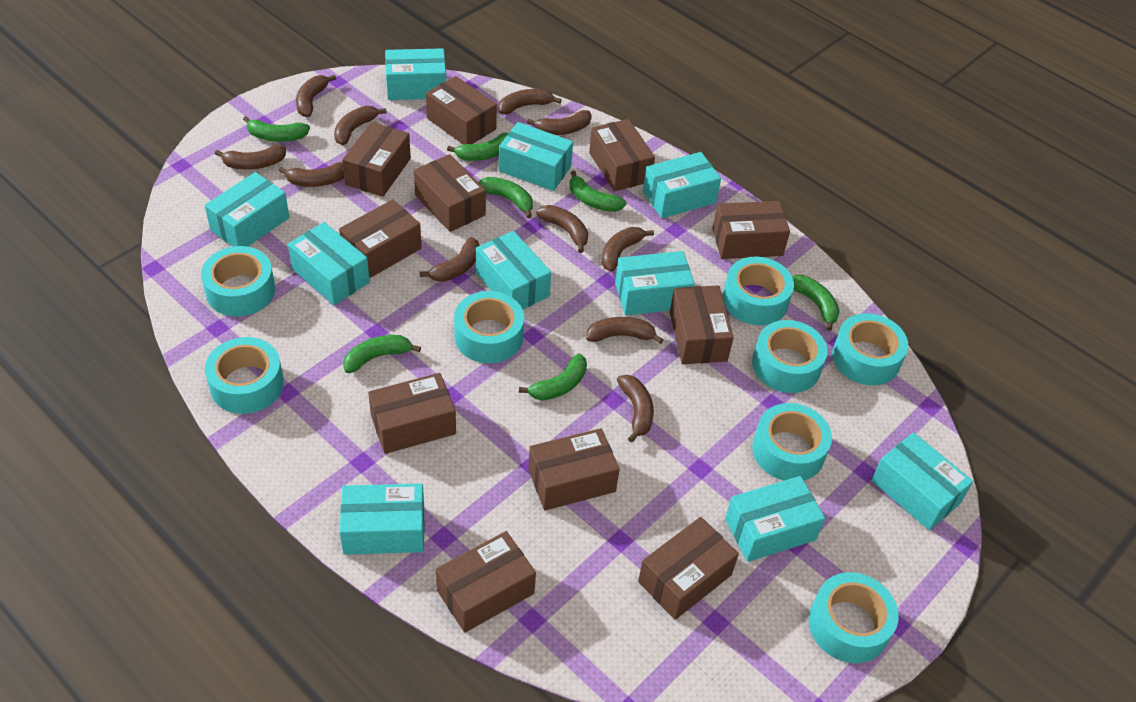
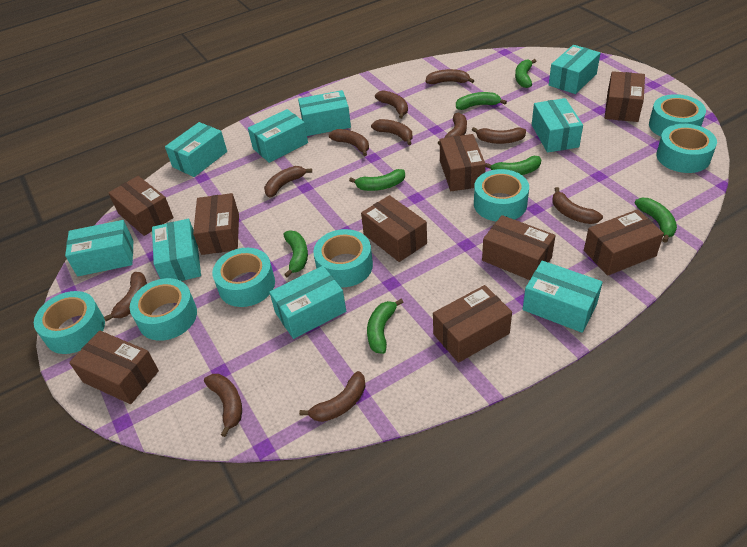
brown box: [339,199,421,278] [342,122,411,197] [368,373,456,454] [414,154,486,232] [426,76,497,145] [436,531,536,633] [528,428,620,511] [589,119,655,191] [638,517,739,620] [669,286,734,364] [712,201,790,259] = 11 -> [69,330,159,404] [108,176,174,236] [193,193,239,255] [361,195,427,262] [433,285,512,363] [440,134,486,191] [482,215,556,280] [584,209,664,276] [605,71,645,122] = 9
turquoise box: [204,172,289,247] [288,222,370,305] [339,484,425,555] [385,48,446,100] [476,231,551,309] [499,122,573,191] [615,251,695,315] [643,152,721,218] [725,476,825,562] [871,432,973,530] = 10 -> [65,220,133,276] [152,219,201,281] [165,122,227,177] [248,109,308,163] [269,266,346,339] [298,90,351,136] [523,261,603,333] [532,98,583,153] [549,45,601,94] = 9
turquoise tape: [201,246,275,317] [205,337,284,414] [454,291,524,363] [723,257,794,325] [752,320,827,393] [752,403,832,481] [809,572,899,663] [832,313,908,385] = 8 -> [34,291,105,354] [130,278,197,341] [212,248,275,307] [313,229,373,287] [474,169,529,222] [649,94,706,137] [656,124,717,173] = 7

